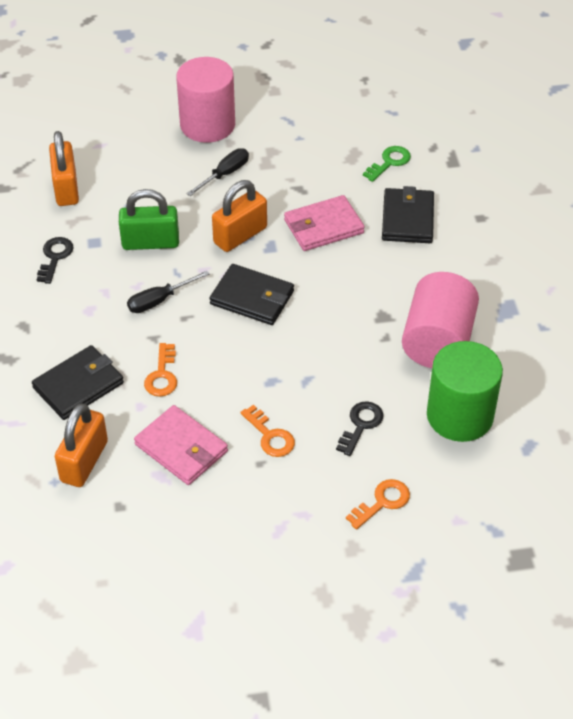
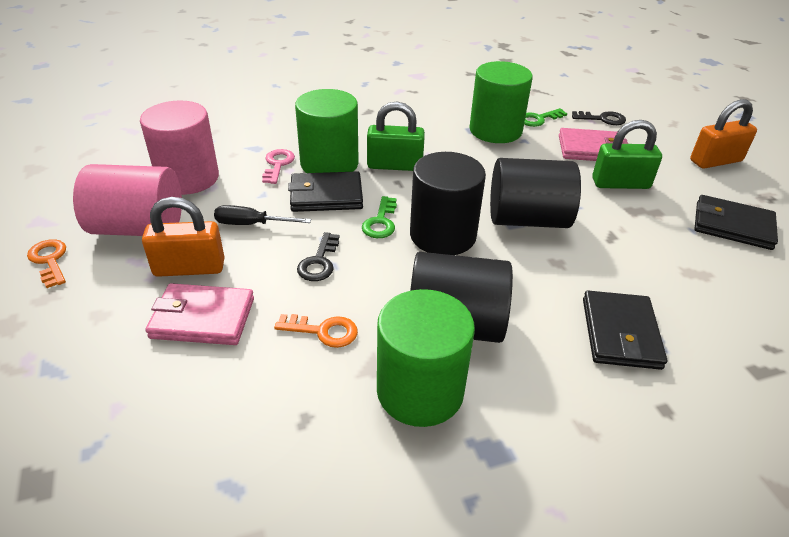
black cylinder: none = 0 -> [410,152,486,255] [410,252,513,343] [490,158,581,228] = 3
black screwdriver: [127,271,209,313] [187,148,249,196] = 2 -> [214,205,311,225] = 1
green cylinder: [427,341,503,442] = 1 -> [295,89,359,173] [377,289,475,427] [469,61,533,143] = 3
green key: [363,146,411,182] = 1 -> [362,196,397,238] [524,108,567,127] = 2
green padlock: [119,189,179,250] = 1 -> [367,102,425,171] [592,120,662,189] = 2
orange key: [144,343,177,397] [240,405,295,457] [346,479,410,529] = 3 -> [27,239,66,288] [274,314,358,348] = 2
orange padlock: [49,131,79,206] [55,403,108,487] [212,180,267,252] = 3 -> [142,197,224,277] [690,99,757,169] = 2
pink key: none = 0 -> [262,149,295,184] = 1

